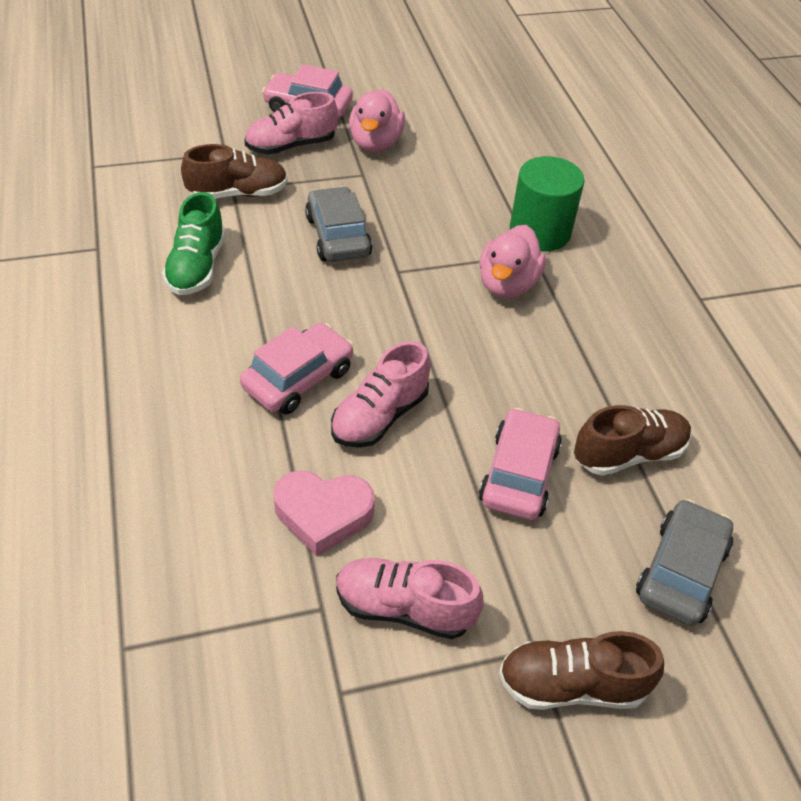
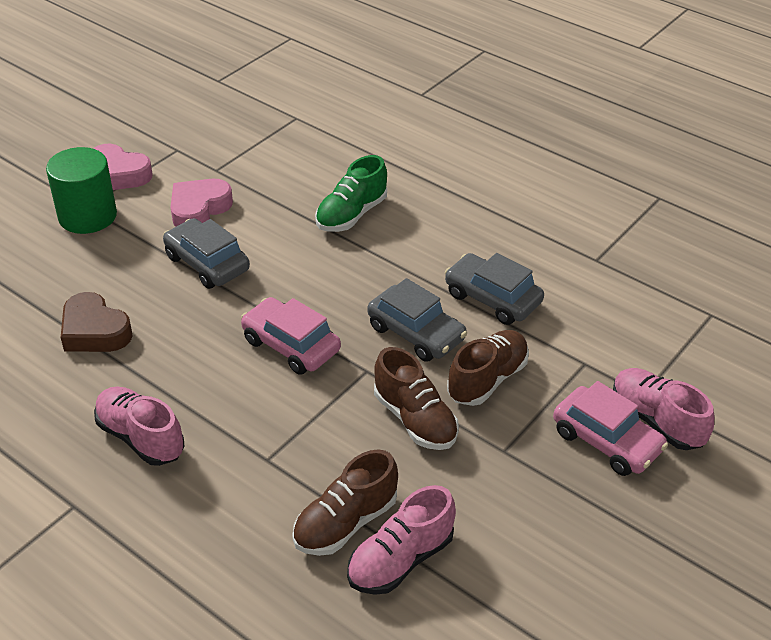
brown heart: none = 0 -> [61,292,133,352] = 1
grey car: [305,186,372,262] [636,499,733,626] = 2 -> [163,218,250,289] [367,278,467,362] [445,253,544,325] = 3
pink car: [240,323,353,414] [262,64,353,118] [479,408,562,520] = 3 -> [241,297,341,375] [553,381,668,476] = 2
pink duck: [349,89,405,152] [479,225,546,298] = 2 -> none = 0
pink heart: [273,470,375,556] = 1 -> [93,144,152,190] [170,179,233,227] = 2

